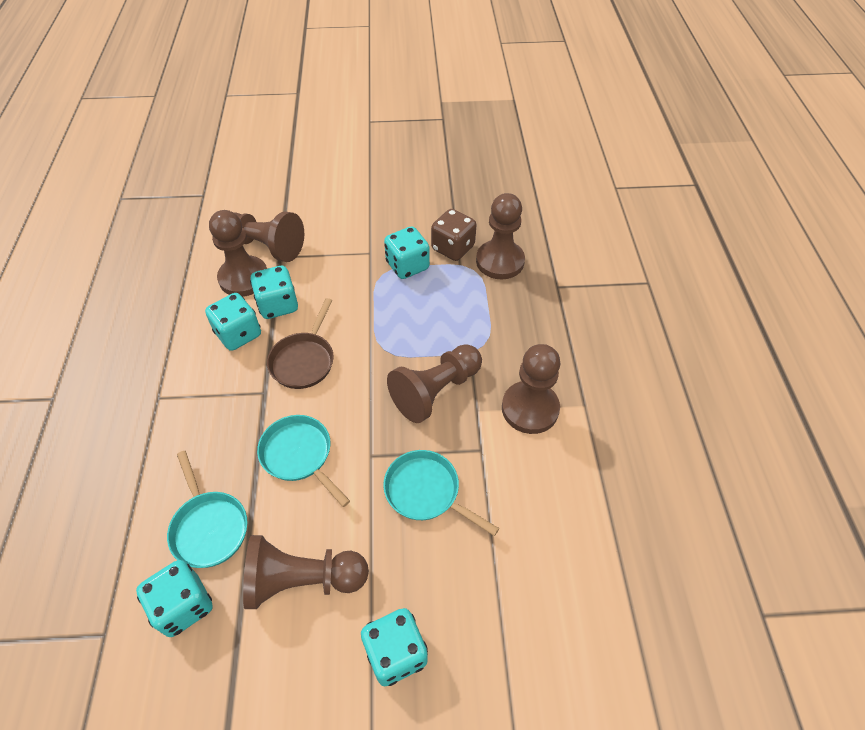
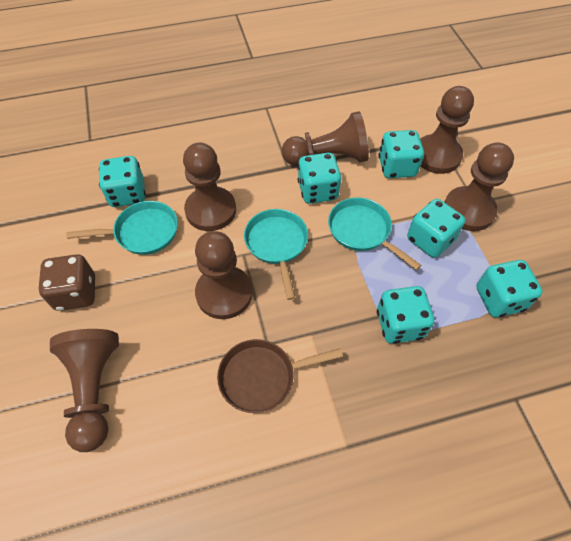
turquoise dice: [136,560,213,637] [205,293,261,351] [250,266,298,319] [361,608,428,686] [384,226,430,279] = 5 -> [99,156,146,207] [297,153,341,204] [377,286,434,344] [378,130,424,178] [407,199,465,258] [477,260,542,317] = 6

